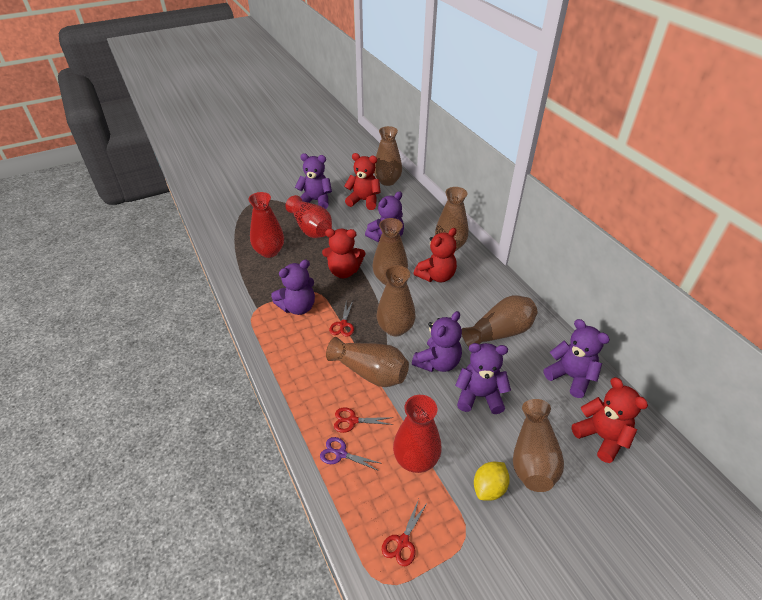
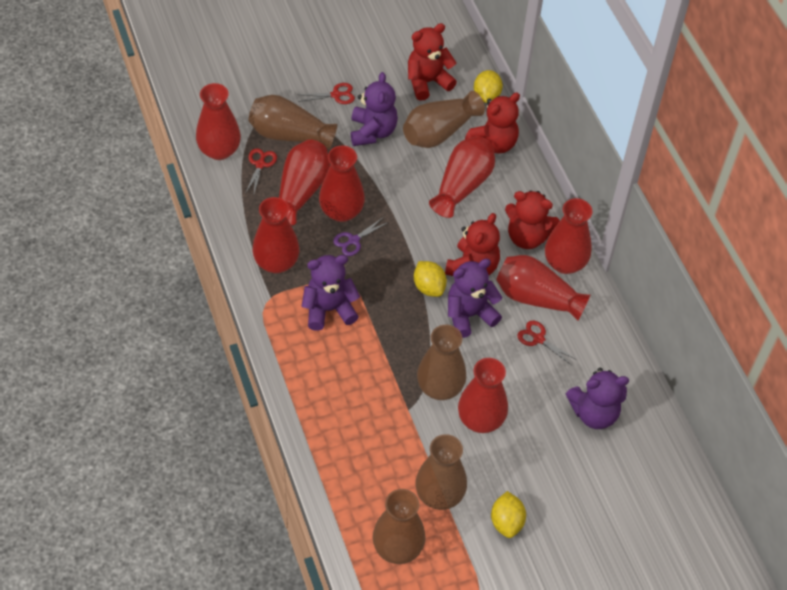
brown vase: [326,337,409,387] [372,218,408,285] [374,126,402,186] [377,265,416,336] [435,187,468,251] [462,295,538,347] [513,399,564,492] = 7 -> [248,95,338,150] [373,489,426,564] [403,91,485,148] [415,434,467,510] [417,325,466,400] = 5
purple teddy bear: [271,260,315,315] [295,154,332,209] [365,191,404,242] [412,311,462,372] [455,343,511,414] [544,319,610,398] = 6 -> [302,255,360,331] [351,72,398,146] [448,259,502,338] [566,368,629,429] = 4
red vase: [248,192,284,258] [285,195,332,238] [393,395,442,473] = 3 -> [196,83,241,160] [253,197,300,273] [279,139,330,225] [319,146,365,222] [429,136,495,218] [458,358,508,433] [496,255,591,321] [545,198,592,274] = 8
yellow lemon: [474,462,510,501] = 1 -> [414,261,447,297] [474,70,503,103] [491,491,526,538] = 3

